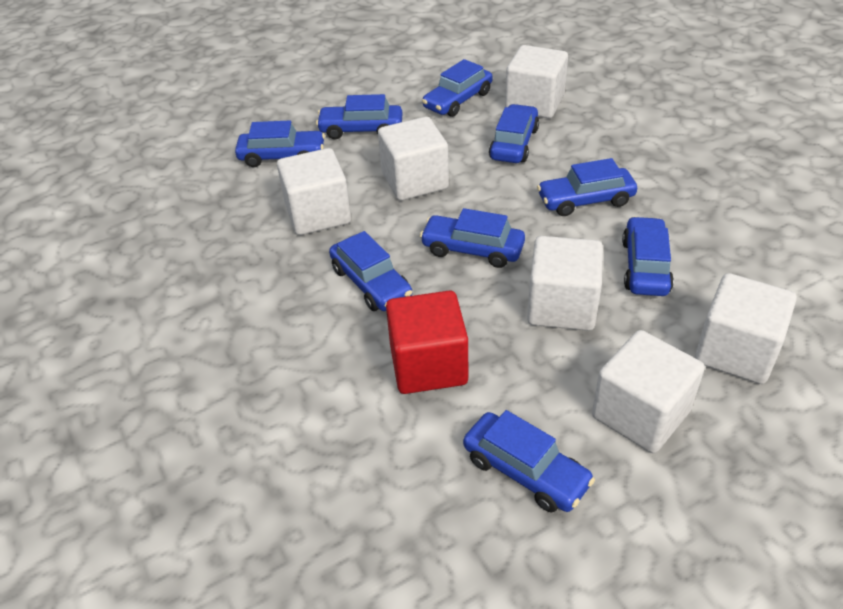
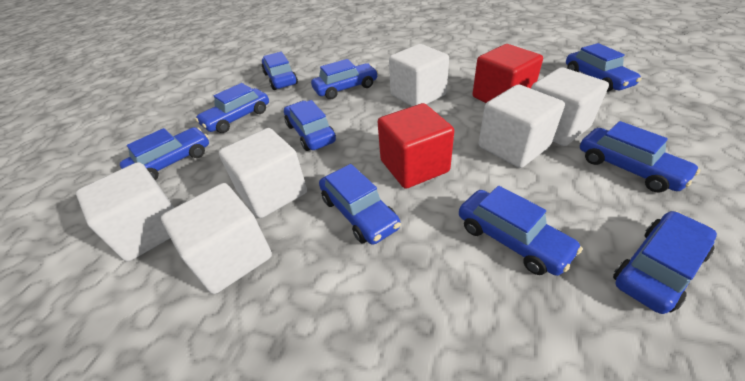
blue car: [235,121,325,167] [316,94,402,139] [329,231,412,311] [420,208,525,268] [422,59,493,117] [463,410,595,513] [489,104,539,163] [537,158,637,216] [622,216,674,296] = 9 -> [120,127,209,180] [195,83,269,133] [262,52,298,90] [284,100,336,151] [311,59,378,99] [319,164,401,245] [459,186,582,276] [566,43,642,92] [580,121,700,192] [613,211,717,314] = 10
red cube: [386,290,468,394] = 1 -> [378,103,454,189] [473,44,543,103] = 2

